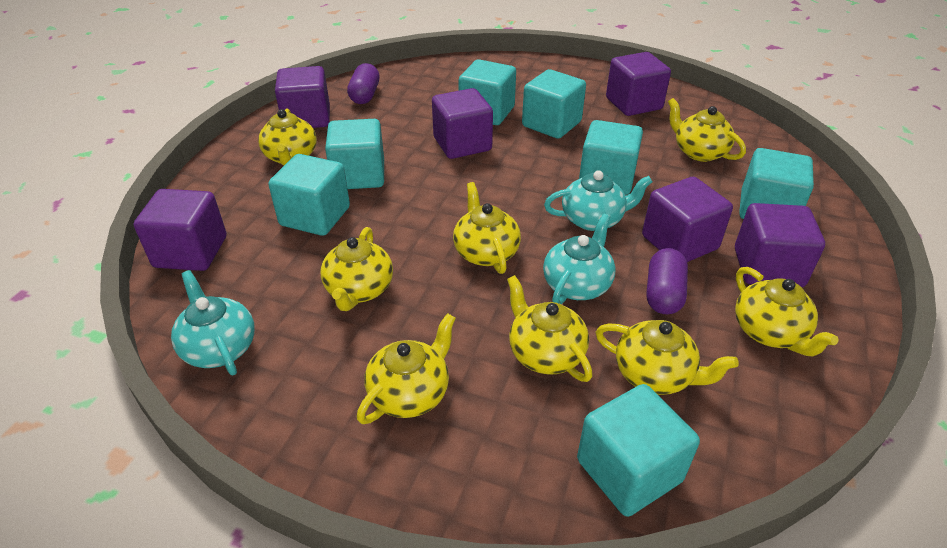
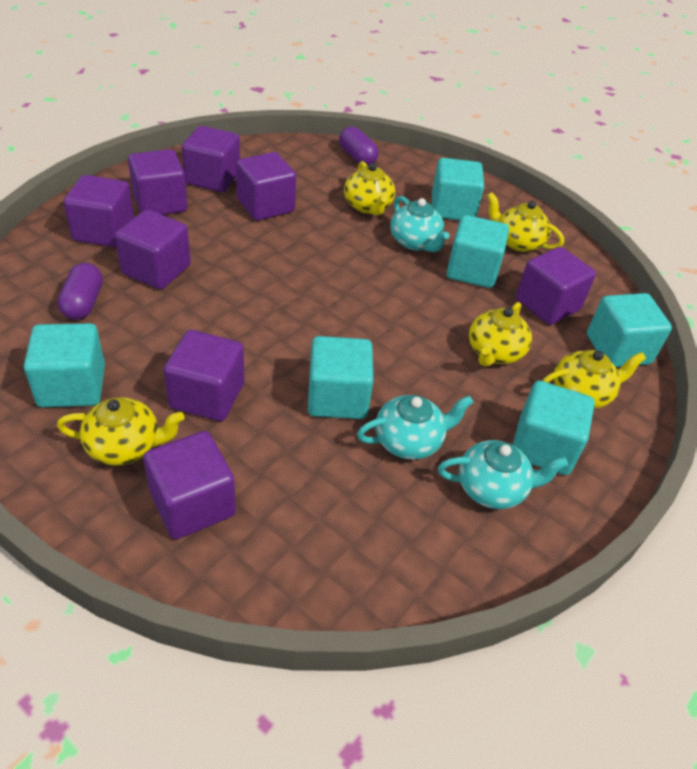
purple cube: [134,189,226,271] [275,66,330,128] [432,88,493,159] [606,52,671,116] [642,177,733,262] [735,203,825,287] = 6 -> [64,175,134,247] [115,210,191,289] [128,149,187,215] [143,431,236,539] [164,330,244,421] [182,126,240,192] [236,152,296,221] [516,247,596,325] = 8
turquoise cube: [268,154,350,236] [325,119,384,189] [458,59,516,125] [522,69,586,139] [577,384,700,517] [579,120,643,195] [739,148,814,219] = 7 -> [24,323,105,408] [308,336,374,419] [432,158,484,221] [446,215,509,288] [513,381,595,475] [587,293,672,367] = 6
yellow teapot: [258,108,317,165] [320,227,393,311] [357,313,456,424] [453,182,521,274] [507,275,593,382] [596,320,739,395] [668,98,746,162] [735,267,839,356] = 8 -> [57,397,185,466] [344,161,395,216] [469,302,532,367] [487,192,564,252] [542,350,646,409] = 5

